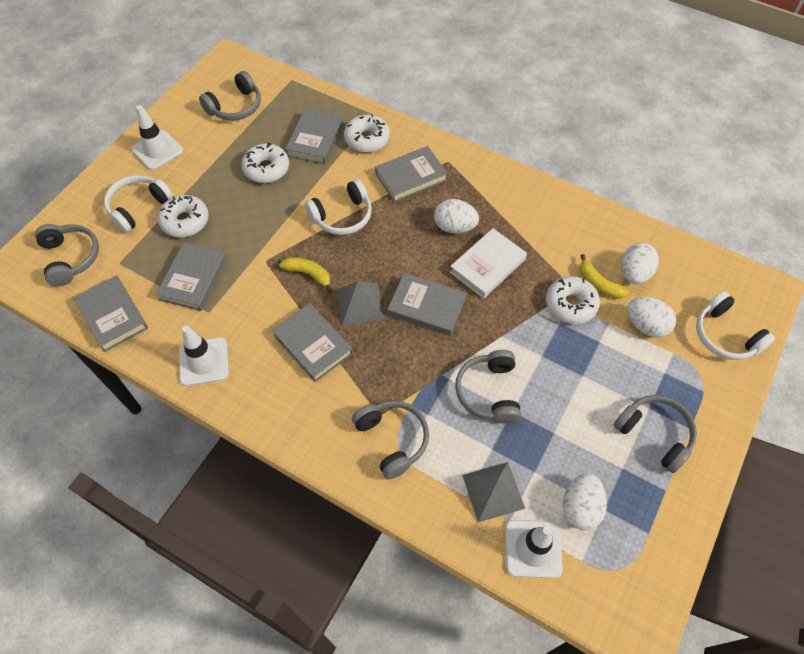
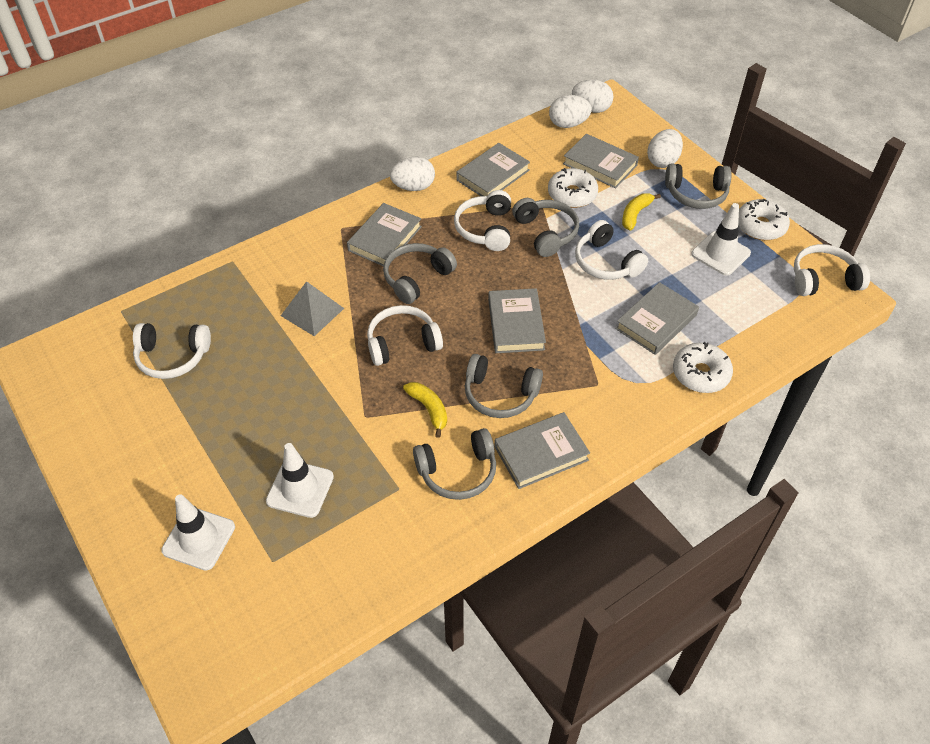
grey pyramid: [336,281,385,326] [462,462,525,522] = 2 -> [281,281,344,336] = 1
white book: [450,228,527,299] = 1 -> none = 0
white donut: [158,195,209,237] [241,143,289,183] [344,114,390,153] [546,276,600,324] = 4 -> [548,168,598,208] [673,342,733,393] [738,199,790,240] = 3
white headphones: [104,175,173,233] [305,179,372,235] [696,291,775,360] = 3 -> [133,323,211,379] [367,305,443,366] [454,190,511,251] [575,220,648,280] [794,244,870,296] = 5

